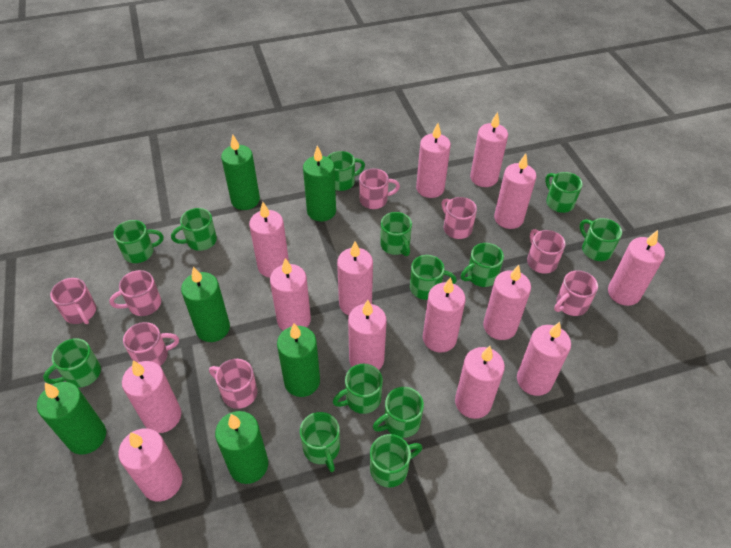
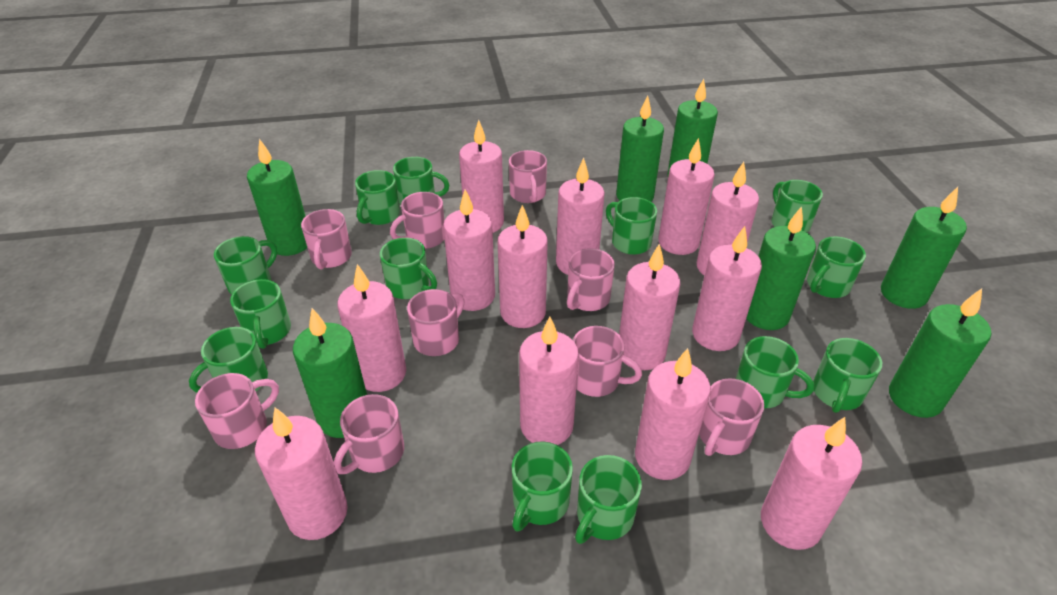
green candle: [37,382,106,454] [181,267,230,342] [215,411,268,484] [221,135,260,210] [277,323,320,397] [303,146,336,221] = 6 -> [247,139,307,256] [293,308,367,438] [616,95,664,202] [667,79,718,176] [746,206,816,330] [881,187,967,309] [889,288,991,418] = 7
pink candle: [118,429,183,501] [122,361,181,433] [249,202,289,278] [270,258,311,331] [337,241,373,316] [348,300,387,370] [416,123,451,198] [423,277,466,353] [455,346,505,419] [470,112,508,187] [483,265,531,340] [494,154,536,229] [517,322,571,396] [608,230,665,306] = 14 -> [255,408,348,540] [337,264,406,392] [443,189,495,311] [459,120,504,233] [498,205,548,328] [519,317,579,445] [556,158,605,275] [619,243,680,370] [635,348,711,480] [658,138,715,255] [692,226,762,351] [696,162,759,276] [761,417,862,550] = 13
pink mug: [50,278,96,324] [109,270,161,316] [123,322,179,366] [209,359,257,409] [359,168,400,209] [441,197,477,239] [527,229,565,274] [554,270,598,316] = 8 -> [195,373,279,449] [301,209,352,269] [334,394,404,474] [390,192,444,249] [407,289,465,356] [509,150,547,203] [567,248,615,311] [573,326,642,397] [699,378,764,456] = 9

